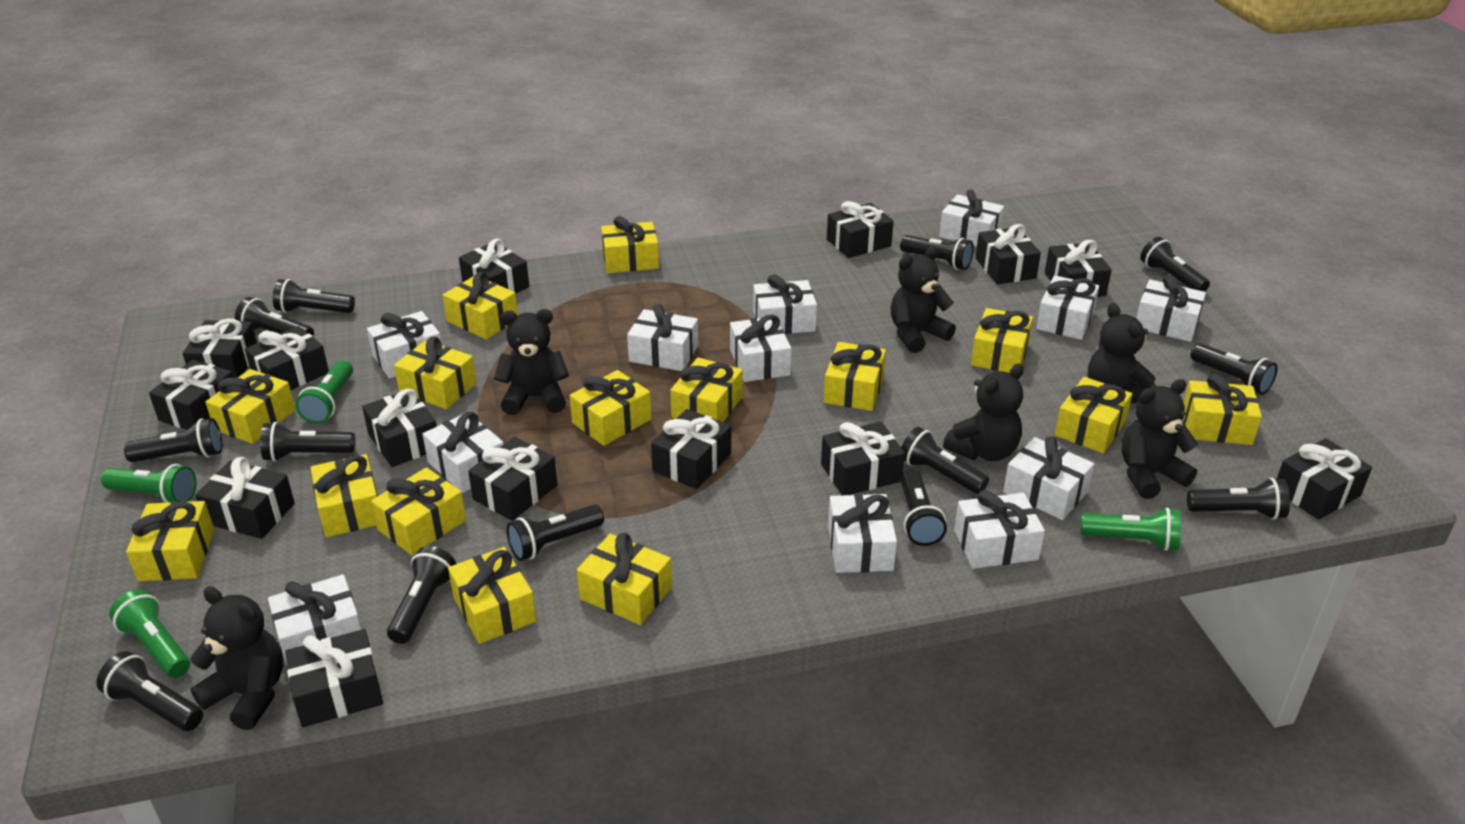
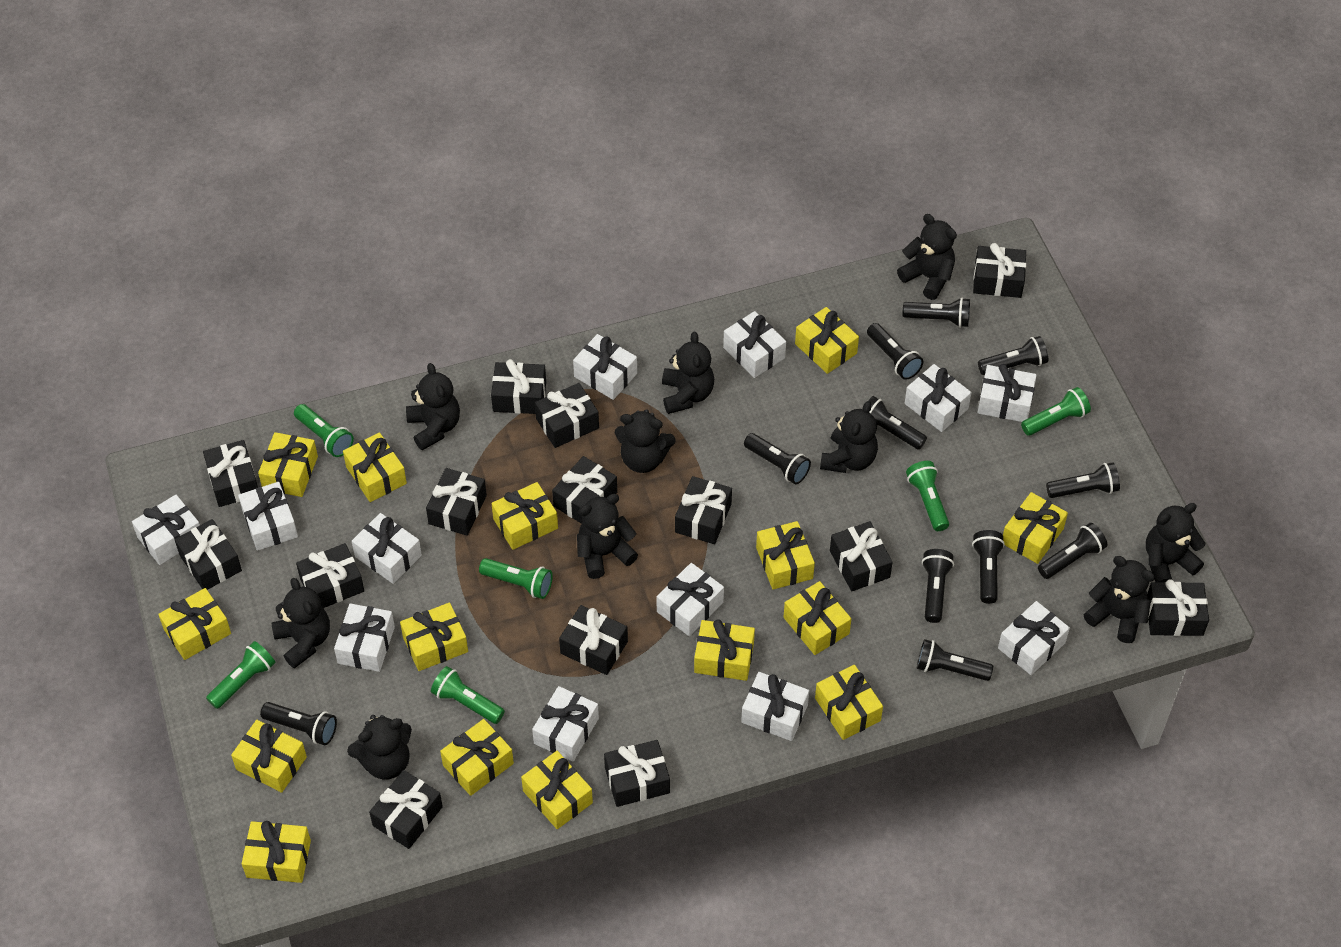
black flashlight: [96,651,203,731] [124,418,222,462] [235,297,314,336] [260,422,355,462] [273,279,355,313] [387,546,456,644] [506,505,604,561] [900,235,974,270] [900,469,947,546] [901,427,989,494] [1140,237,1210,292] [1187,478,1290,520] [1190,343,1278,395] = 13 -> [260,702,337,745] [744,433,811,484] [867,323,923,380] [868,396,927,450] [903,298,970,328] [917,639,993,681] [922,549,954,623] [972,530,1005,604] [978,336,1048,375] [1038,523,1107,579] [1046,462,1120,498] = 11
black teddy bear: [190,586,284,730] [494,309,569,415] [890,246,956,353] [943,364,1023,461] [1088,303,1157,403] [1121,379,1198,499] = 6 -> [271,578,330,668] [347,715,412,779] [406,363,460,450] [577,494,638,579] [615,409,676,473] [662,332,714,414] [820,401,878,473] [897,214,957,300] [1084,556,1155,643] [1146,503,1205,582] = 10
green flashlight: [101,464,196,503] [109,589,190,678] [295,360,353,424] [1080,508,1181,551] = 4 -> [206,641,275,709] [294,404,354,457] [431,666,505,724] [479,558,553,599] [906,461,949,531] [1021,387,1091,436] = 6

